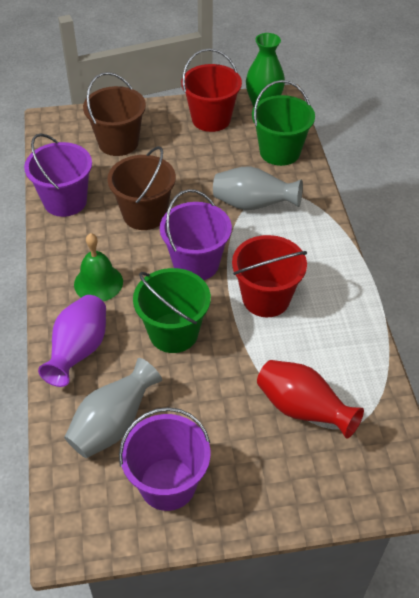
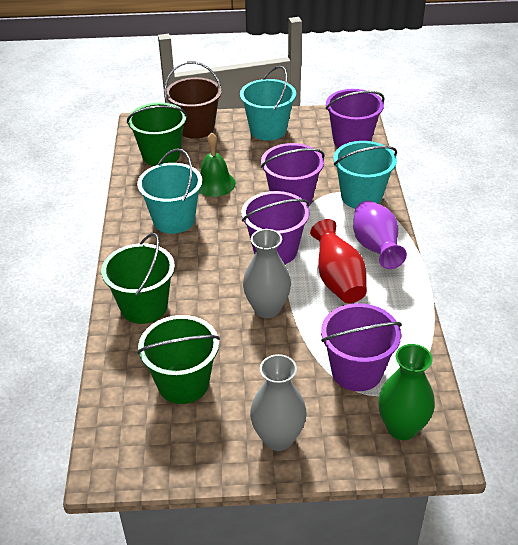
brown bucket: [83,72,146,156] [107,146,176,230] = 2 -> [164,61,221,139] = 1
green bucket: [133,268,211,353] [252,80,315,166] = 2 -> [101,233,175,324] [127,102,187,166] [137,315,220,404] = 3
purple bucket: [24,134,92,217] [119,407,210,511] [160,189,232,280] = 3 -> [242,191,310,264] [261,143,325,206] [321,303,402,391] [326,89,385,148] = 4
red bucket: [181,48,242,132] [232,235,307,317] = 2 -> none = 0
turquoise bucket: none = 0 -> [137,148,202,234] [240,66,296,141] [333,141,397,209] = 3

